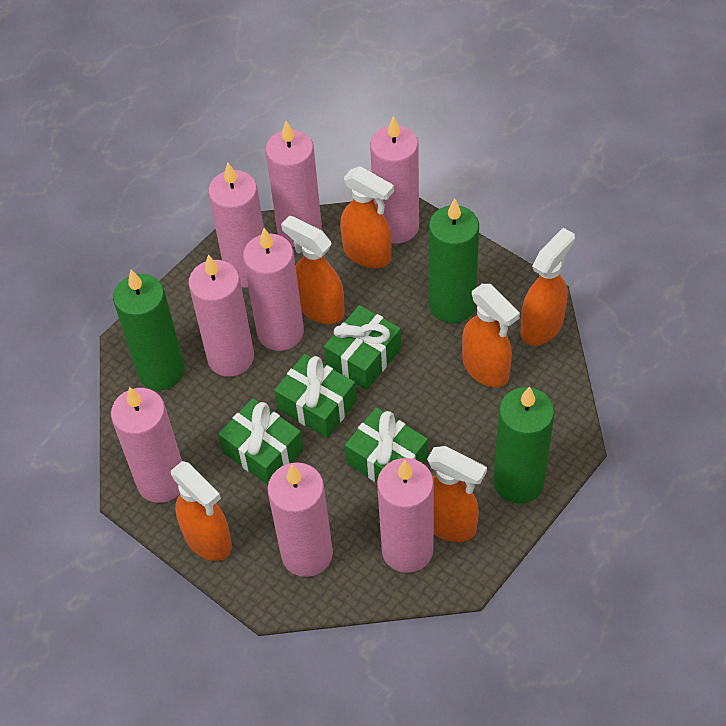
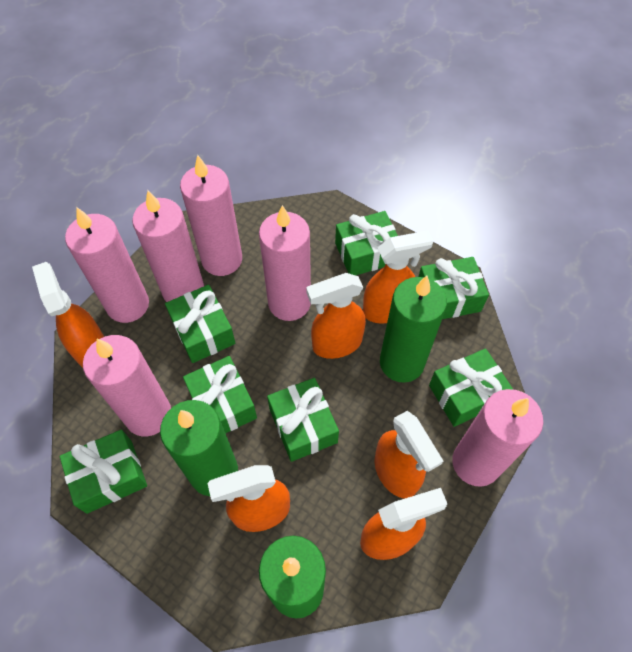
green gift: [218,398,303,485] [274,354,357,438] [324,305,401,390] [345,408,428,482] = 4 -> [60,429,147,514] [165,285,235,363] [183,356,257,433] [267,378,339,462] [335,211,398,276] [418,257,489,319] [429,348,513,427] = 7
pink candle: [111,387,182,503] [189,255,254,377] [208,162,264,288] [243,228,304,351] [266,121,322,247] [267,462,333,577] [370,116,419,243] [377,458,434,573] = 8 -> [65,207,149,323] [83,335,171,436] [132,190,204,302] [180,155,242,276] [259,205,311,321] [452,389,543,487] = 6

